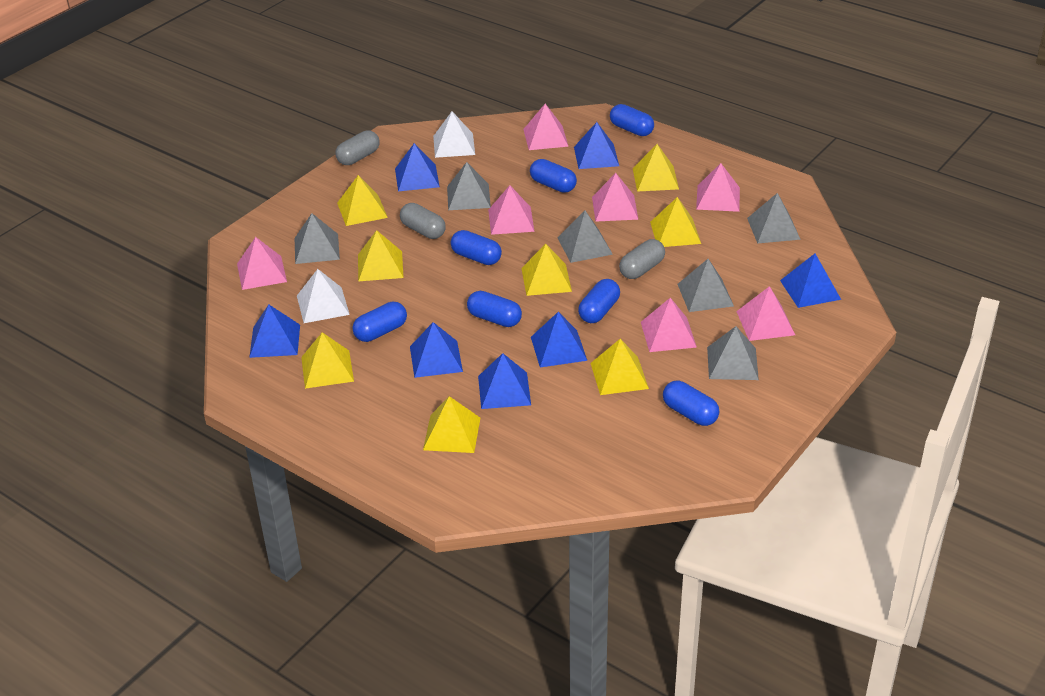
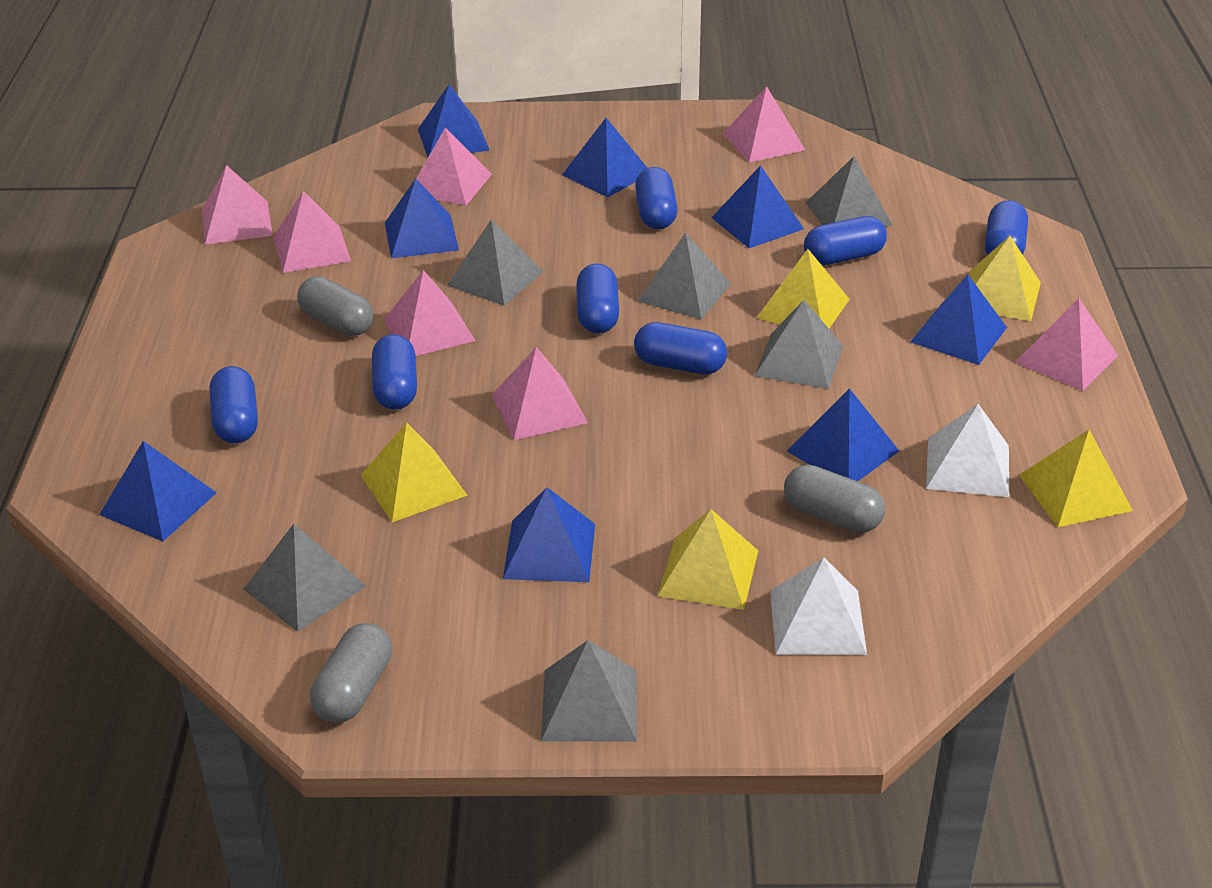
blue pyramid: [249,304,300,358] [395,143,440,191] [410,322,463,378] [478,353,531,409] [531,312,587,367] [574,122,619,169] [780,254,841,308] = 7 -> [99,441,217,541] [385,178,459,258] [418,85,489,157] [503,487,595,582] [562,118,647,198] [711,165,804,248] [787,388,899,481] [910,274,1007,365] = 8
yellow pyramid: [301,332,354,389] [337,175,388,226] [358,230,404,281] [423,396,480,453] [521,244,572,296] [590,339,649,395] [633,144,679,192] [650,197,701,247] = 8 -> [361,422,468,522] [657,509,758,610] [757,249,850,328] [969,236,1041,321] [1019,430,1133,527] = 5

